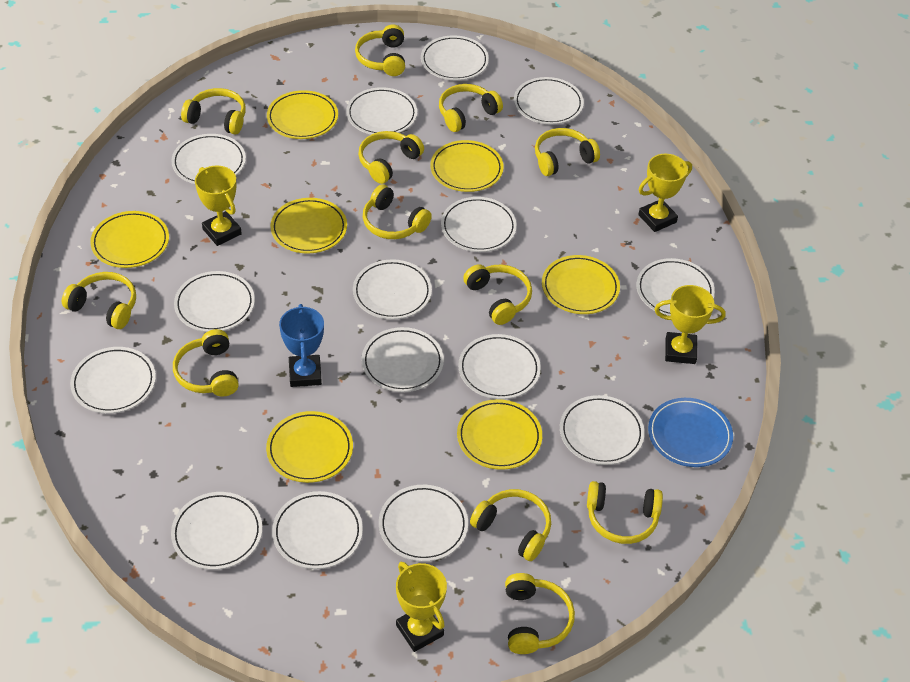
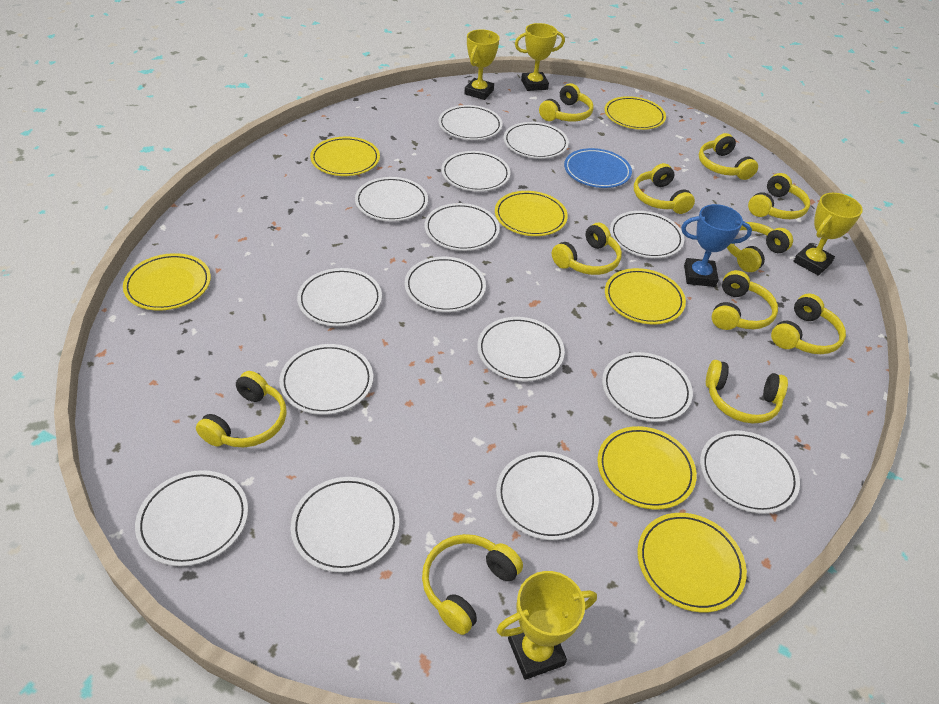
yellow headphones: [62,272,136,329] [173,329,239,397] [181,88,246,134] [355,24,405,76] [358,131,424,184] [363,184,432,239] [439,84,503,132] [463,264,532,325] [470,489,551,561] [505,573,575,654] [535,128,600,176] [587,481,663,544] = 12 -> [196,371,287,447] [422,534,523,635] [539,83,594,122] [552,223,622,275] [634,163,695,214] [699,133,758,180] [706,360,788,423] [711,270,778,330] [727,222,793,272] [748,173,810,219] [771,294,846,354] = 11

